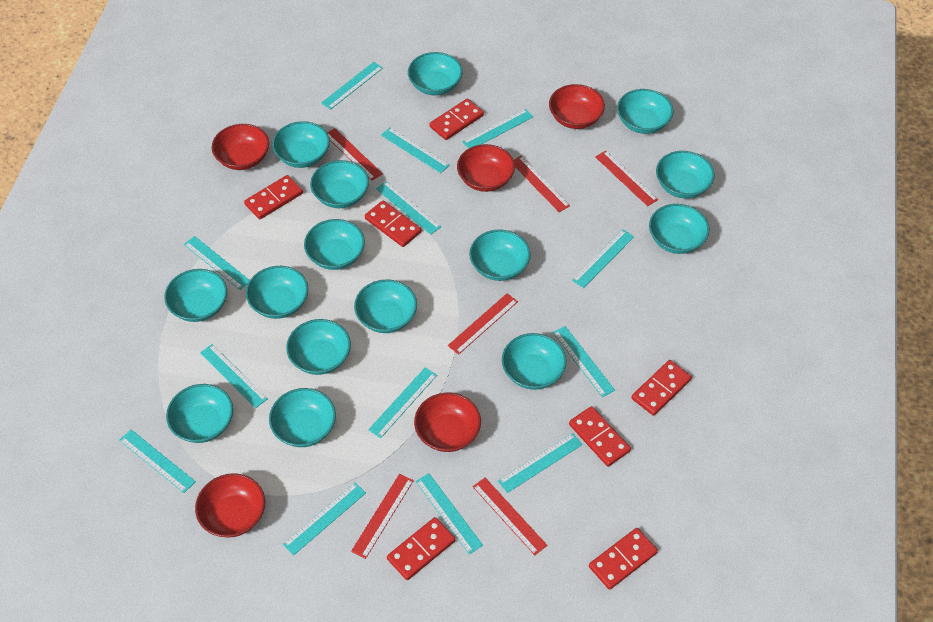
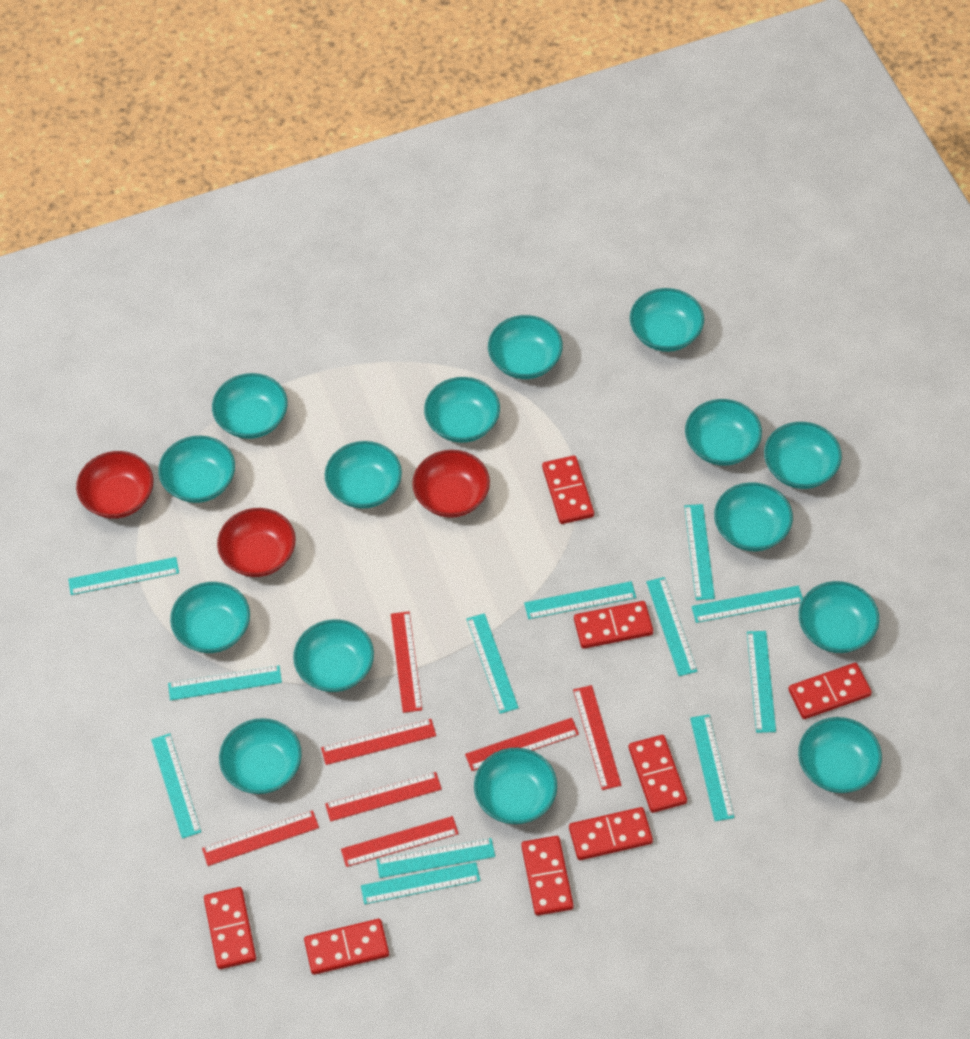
red bowl: [195,473,265,538] [212,124,269,170] [414,393,481,452] [457,144,515,192] [549,84,605,129] = 5 -> [76,451,153,519] [217,508,295,577] [412,450,490,518] = 3
red domino: [244,175,303,220] [365,201,421,247] [387,517,456,580] [430,99,484,140] [569,406,631,467] [589,528,658,590] [631,360,692,416] = 7 -> [204,887,256,969] [304,919,389,975] [521,836,574,916] [542,455,594,524] [569,807,653,860] [574,601,653,649] [629,735,687,813] [788,663,872,719] = 8
red ruler: [327,128,383,181] [351,474,414,559] [448,293,518,355] [473,478,547,555] [514,156,570,212] [595,151,658,206] = 6 -> [202,810,319,866] [321,719,436,765] [325,772,442,822] [341,816,459,867] [391,611,422,713] [465,718,579,771] [573,685,621,790] = 7
turquoise ruler: [119,430,196,493] [184,236,250,290] [200,344,268,408] [283,482,366,556] [321,62,383,110] [368,367,437,438] [376,181,441,235] [381,128,450,173] [416,473,483,554] [462,109,533,149] [498,433,582,493] [553,326,615,397] [572,230,634,288] = 13 -> [68,557,179,595] [151,733,201,839] [168,665,282,701] [361,862,480,904] [376,838,495,878] [466,613,519,714] [524,581,636,619] [646,577,697,676] [684,504,715,600] [690,715,734,821] [691,586,803,623] [747,631,776,733] = 12

